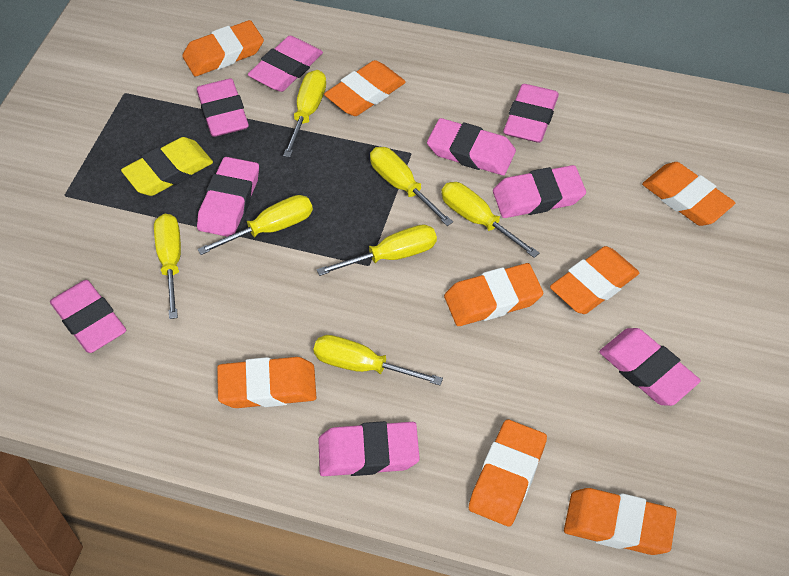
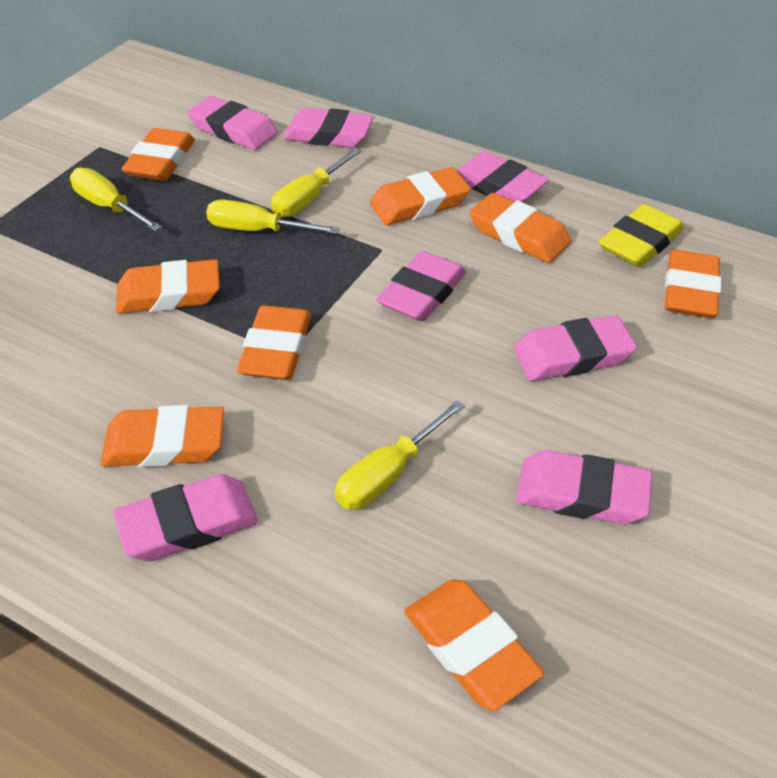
pink eraser: [50,280,126,353] [197,79,249,137] [197,157,259,237] [248,36,323,92] [318,421,420,476] [427,118,516,175] [493,165,586,218] [503,84,559,143] [599,328,700,406] = 9 -> [113,474,258,561] [188,96,278,150] [283,107,374,148] [376,251,466,321] [457,151,549,202] [514,315,637,381] [516,450,652,525] = 7
yellow screwdriver: [154,214,181,319] [198,195,313,255] [283,70,326,157] [313,335,443,385] [317,224,437,276] [370,147,453,226] [441,182,539,258] = 7 -> [70,168,162,231] [206,200,340,234] [271,148,362,218] [335,400,465,510] = 4

